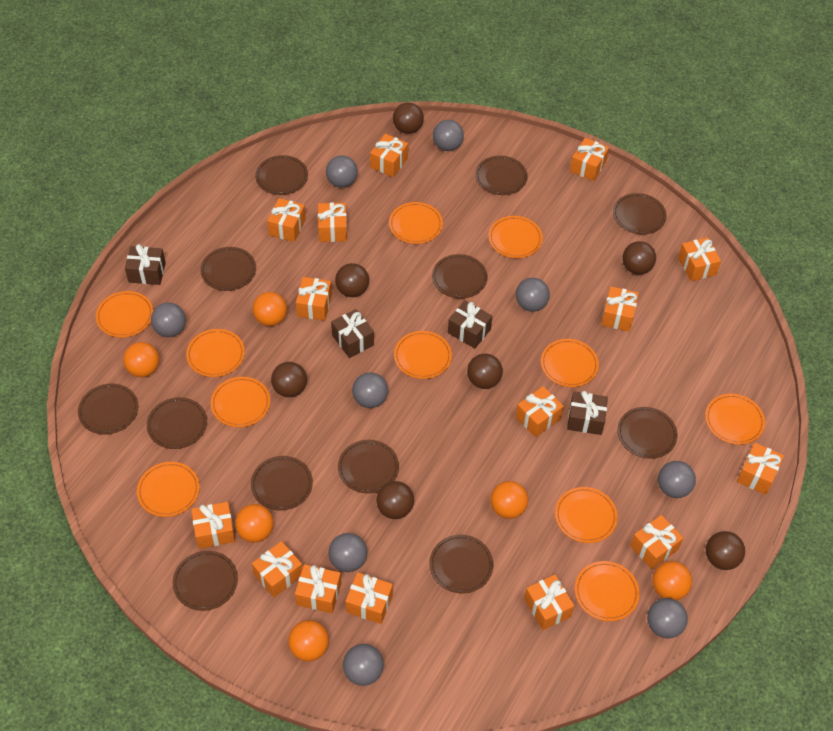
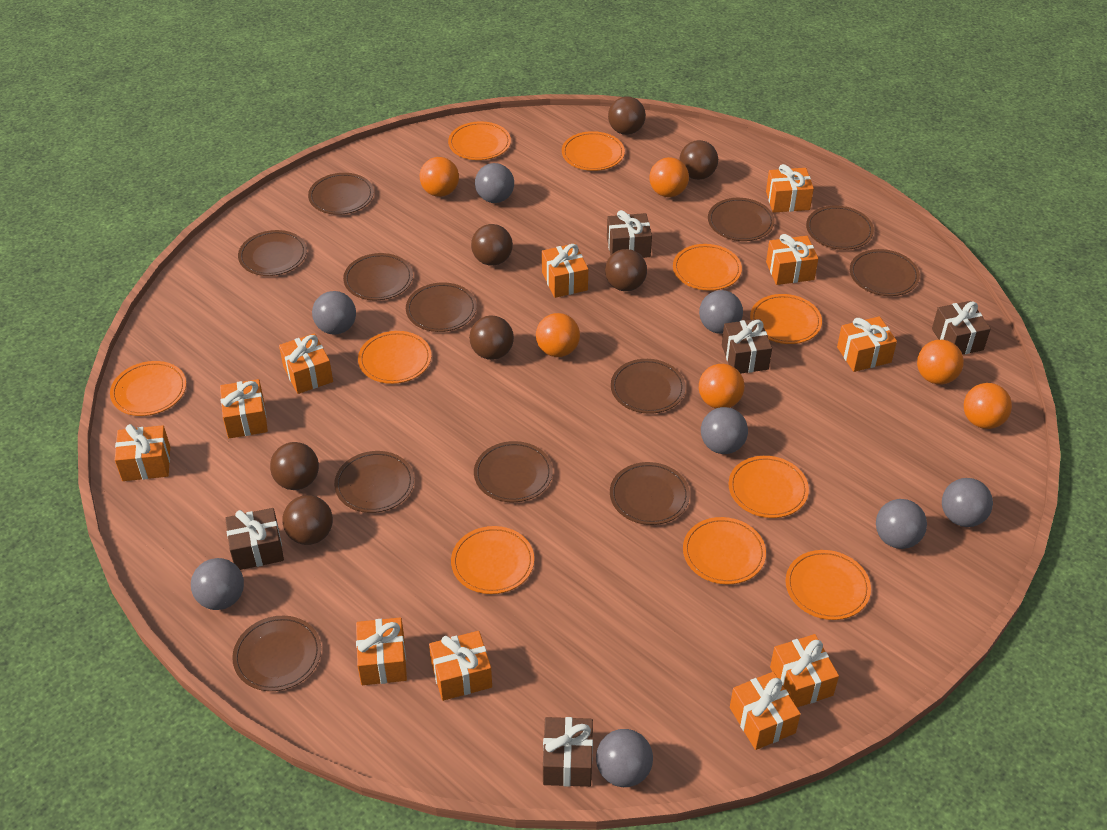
brown gift: [125,244,166,285] [331,309,374,358] [448,300,492,348] [567,391,608,435] = 4 -> [225,508,284,570] [543,717,593,787] [607,210,652,258] [722,319,772,374] [932,301,991,355] = 5
grey ball: [151,303,186,337] [326,155,358,188] [328,533,367,572] [343,644,384,686] [352,372,388,408] [433,120,464,151] [516,278,550,312] [647,598,688,639] [658,461,696,498] = 9 -> [191,558,244,610] [312,291,356,335] [475,163,514,203] [596,729,653,787] [699,290,743,334] [701,407,748,454] [876,499,927,549] [942,478,993,527] = 8
orange gift: [191,502,235,549] [252,541,303,597] [267,198,306,242] [295,564,341,613] [296,277,332,321] [318,202,347,242] [345,572,393,624] [370,134,408,177] [516,386,564,437] [524,575,574,630] [570,138,609,181] [601,286,639,332] [630,515,683,569] [678,237,721,282] [737,443,784,495] = 15 -> [115,424,170,481] [220,379,268,438] [279,333,333,394] [356,617,407,685] [429,631,492,701] [542,243,588,298] [730,672,801,750] [766,164,814,213] [766,234,818,285] [770,634,839,707] [837,316,897,372] = 11
orange plate: [96,291,153,338] [137,462,200,517] [186,329,245,377] [211,377,270,427] [389,202,443,244] [394,331,452,379] [488,216,543,258] [541,339,599,387] [555,487,618,543] [575,561,640,621] [705,394,765,445] = 11 -> [110,361,186,416] [358,331,431,384] [448,121,511,160] [451,526,534,594] [562,131,625,171] [673,244,742,291] [683,517,766,584] [729,456,809,518] [750,294,822,344] [785,550,871,620] = 10

